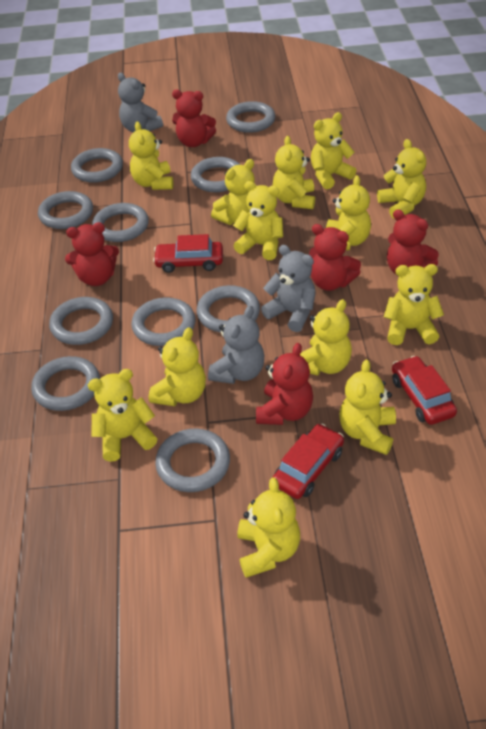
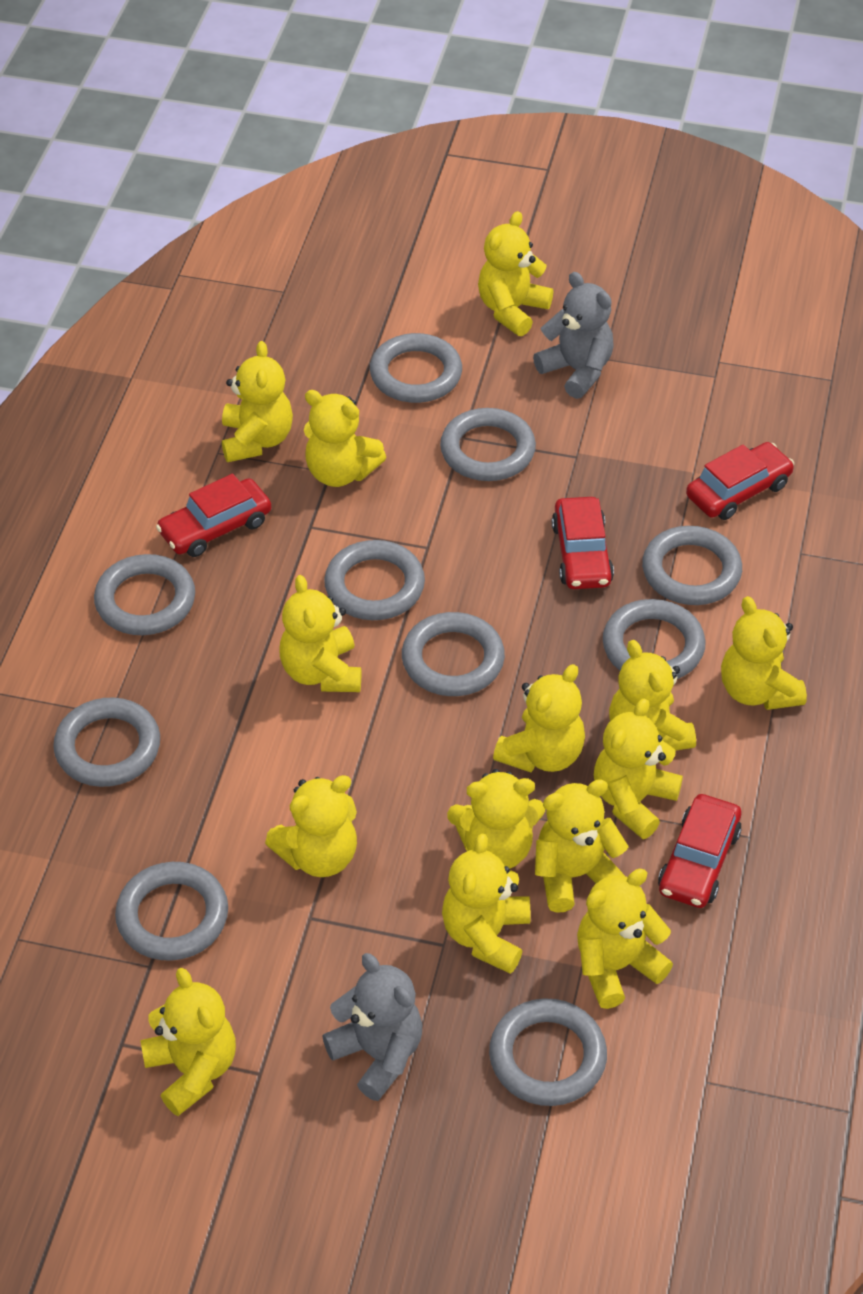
grey teddy bear: [118,73,163,132] [208,306,264,384] [261,245,315,332] = 3 -> [322,953,422,1101] [533,272,614,399] = 2
red car: [153,234,223,273] [273,424,344,499] [392,356,457,425] = 3 -> [156,474,271,557] [552,497,614,589] [658,794,742,908] [686,442,794,520] = 4
red teddy bear: [65,222,119,286] [172,90,216,147] [256,343,313,425] [309,224,361,291] [387,209,439,275] = 5 -> none = 0
yellow teddy bear: [88,369,157,462] [129,121,173,190] [149,327,206,406] [211,159,256,225] [233,181,283,260] [237,477,300,578] [273,136,315,209] [300,299,352,376] [311,112,356,189] [326,175,371,251] [339,360,396,455] [377,139,426,219] [384,264,444,345] = 13 -> [140,968,236,1116] [222,341,293,462] [265,775,357,877] [279,575,361,692] [304,390,386,487] [442,833,531,974] [447,769,545,869] [478,211,553,336] [493,664,585,772] [535,779,629,913] [577,869,673,1009] [594,698,683,839] [609,640,696,750] [721,596,807,710] = 14

